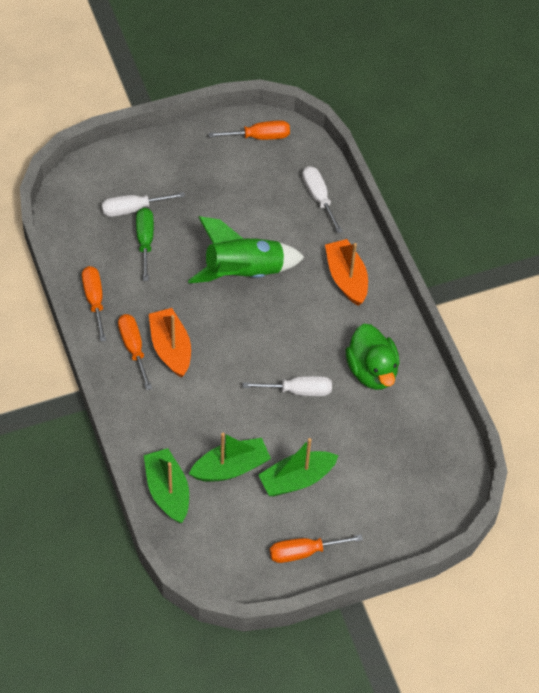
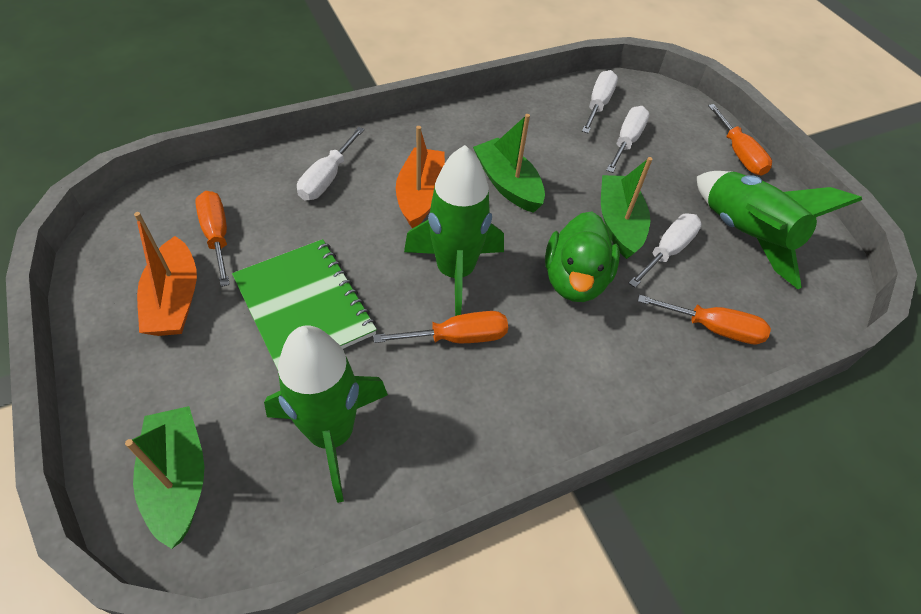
green notebook: none = 0 -> [232,239,377,370] = 1
green rocket: [188,216,304,283] = 1 -> [264,325,388,503] [404,145,504,316] [697,171,862,289] = 3
green screwdriver: [136,208,154,281] = 1 -> none = 0
white screwdriver: [102,192,185,217] [243,376,332,396] [302,166,343,233] = 3 -> [297,127,365,201] [582,70,618,133] [606,106,650,173] [628,213,702,288] = 4

